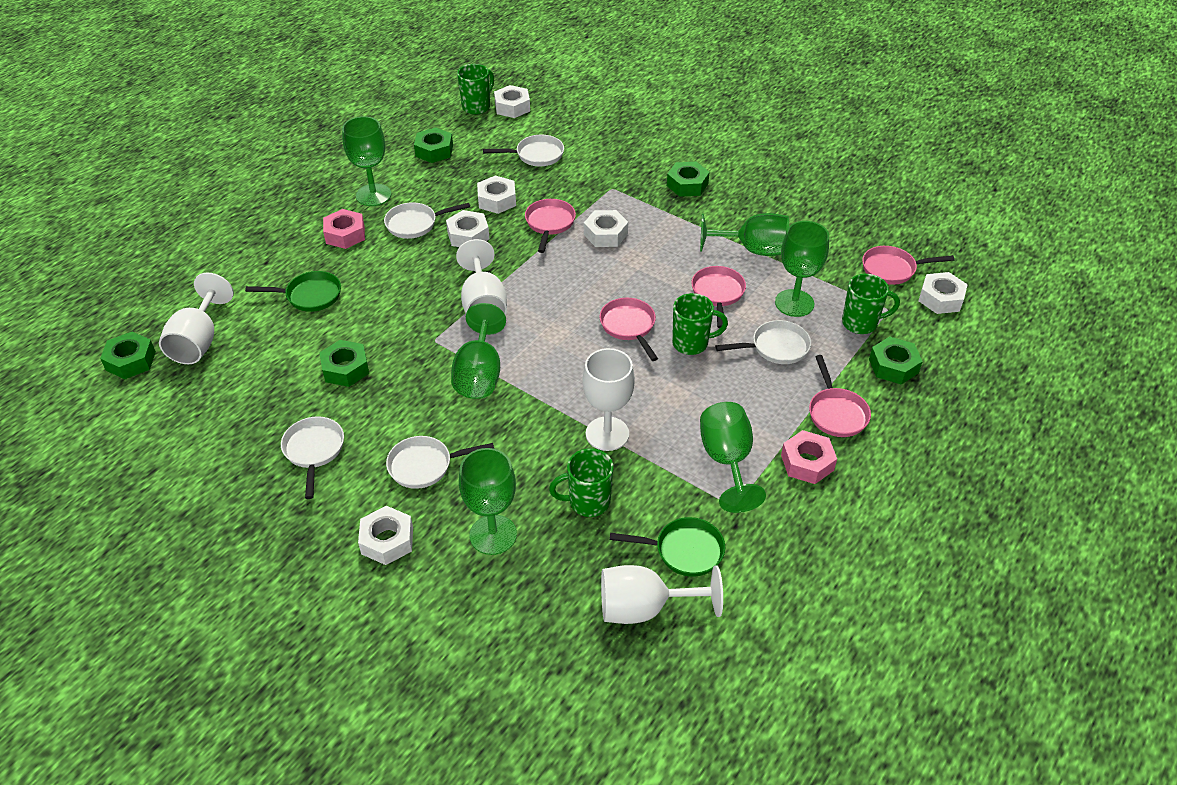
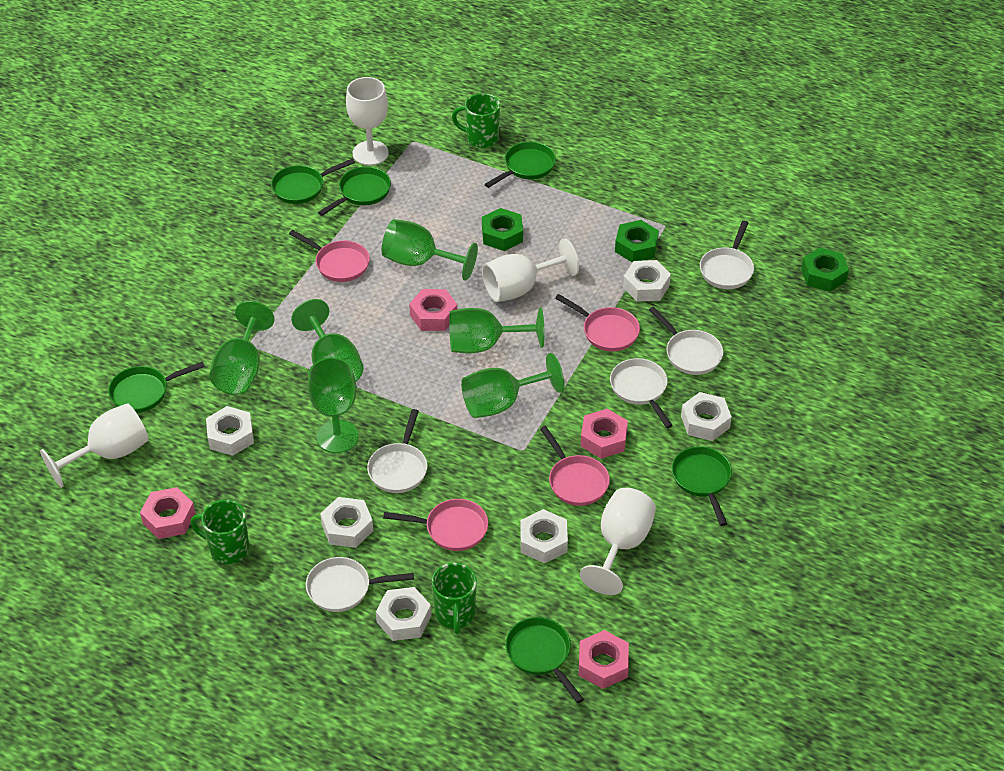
green mug: [457,64,494,115] [549,448,614,517] [672,293,728,355] [842,274,900,334] = 4 -> [190,500,249,564] [432,563,477,634] [452,93,500,148] = 3
green nut: [100,332,156,379] [319,340,369,387] [414,127,453,163] [667,162,710,197] [869,337,923,385] = 5 -> [482,208,523,251] [615,220,659,262] [801,248,849,292] = 3
green pan: [245,271,341,312] [610,517,725,577] = 2 -> [108,361,205,413] [271,159,355,204] [318,167,391,216] [485,142,556,188] [505,617,584,703] [672,446,732,526] = 6
pink nut: [323,209,365,249] [781,430,837,484] = 2 -> [140,487,196,539] [409,289,457,331] [579,630,629,689] [581,409,628,459] = 4
pink pan: [525,199,576,253] [599,298,658,361] [691,266,746,328] [809,355,871,437] [862,246,955,285] = 5 -> [289,230,370,282] [383,499,488,551] [540,426,610,506] [555,294,640,352] = 4

